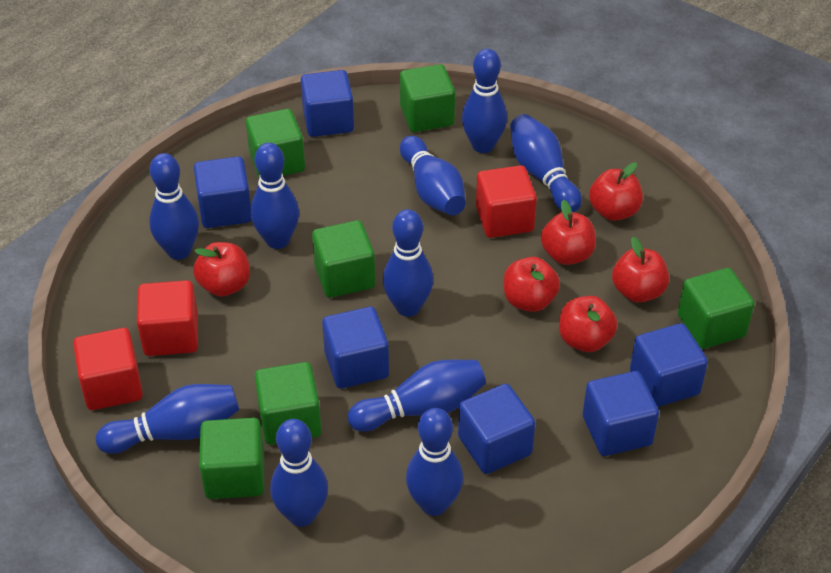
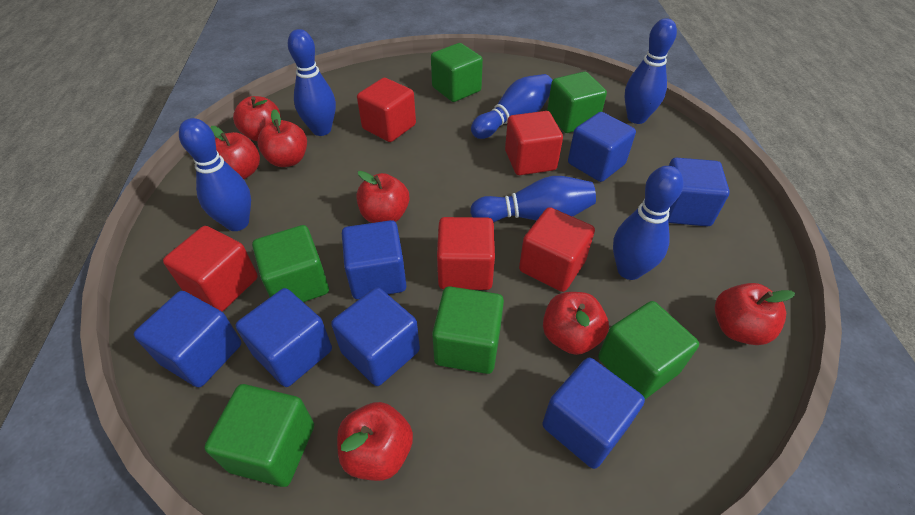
blue bowling pin: [96,384,239,454] [149,153,199,260] [251,143,299,249] [270,419,328,527] [348,360,486,432] [383,209,433,317] [400,136,466,215] [406,408,463,516] [462,49,507,153] [510,114,582,212] = 10 -> [179,118,251,231] [288,29,336,136] [470,176,596,222] [471,74,552,139] [613,166,683,280] [625,18,677,124] = 6
blue cube: [194,156,251,228] [301,70,354,137] [322,307,389,389] [458,384,535,474] [583,371,659,456] [630,323,708,407] = 6 -> [134,291,241,388] [236,288,332,387] [331,287,420,386] [342,220,407,299] [542,358,645,469] [568,112,636,182] [668,158,730,227] = 7
red apple: [193,242,250,297] [503,257,560,312] [541,200,596,265] [559,296,618,352] [589,162,643,221] [612,237,669,303] = 6 -> [211,126,260,179] [233,96,281,141] [257,109,307,167] [337,402,413,481] [357,171,409,223] [543,292,609,355] [715,283,795,345] = 7
red cube: [73,328,143,410] [137,280,198,356] [476,165,537,238] = 3 -> [163,226,258,311] [357,78,416,142] [437,217,495,290] [505,111,563,175] [519,207,595,292] = 5

